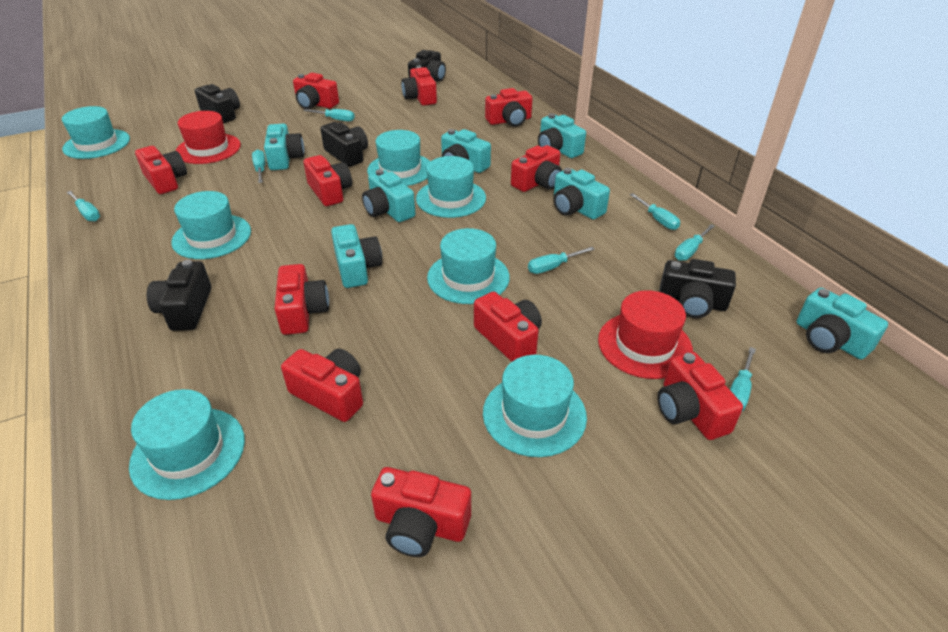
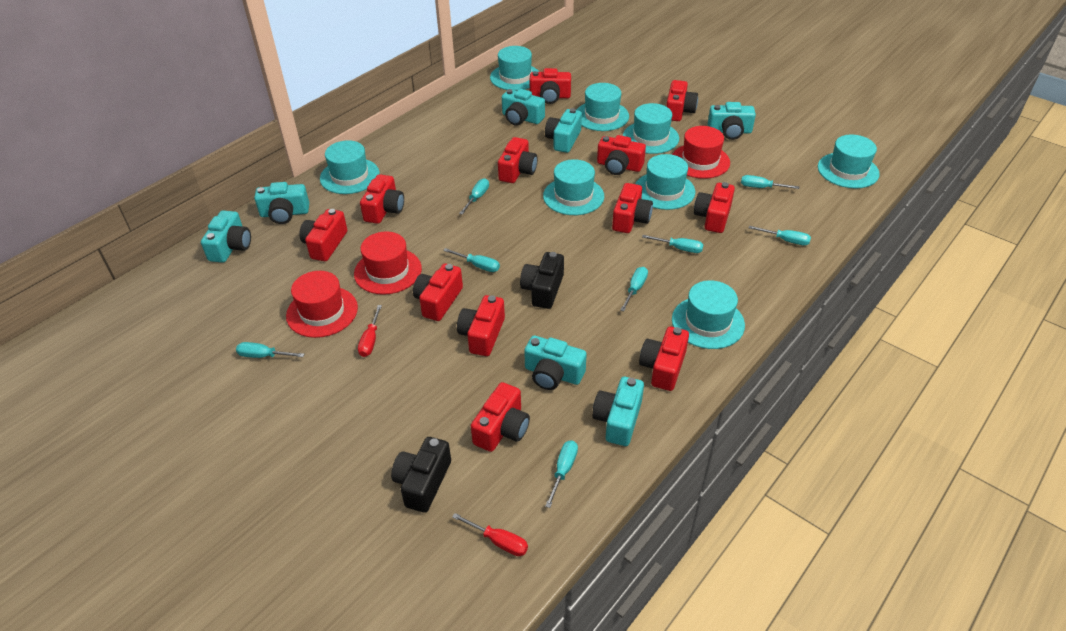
black camera: [147,260,211,331] [195,84,240,123] [320,122,368,167] [408,50,446,82] [659,259,736,318] = 5 -> [391,437,451,513] [520,252,564,309] = 2
red camera: [135,146,187,194] [274,264,329,335] [281,348,363,422] [293,73,339,109] [303,155,352,206] [371,467,471,557] [401,66,437,106] [474,292,542,362] [485,88,533,127] [511,145,562,192] [657,352,743,440] = 11 -> [299,209,347,261] [360,174,404,224] [413,264,463,321] [457,295,505,356] [471,382,530,452] [498,137,537,183] [530,68,571,104] [597,135,646,175] [612,183,653,233] [639,327,689,391] [666,80,698,121] [694,182,735,233] = 12
red hat: [176,111,241,164] [598,290,693,379] = 2 -> [286,271,358,338] [354,232,422,295] [672,126,730,179] = 3
red screwdriver: none = 0 -> [358,305,382,357] [452,513,528,556] = 2
turquoise hat: [62,106,130,159] [129,389,245,500] [171,191,251,259] [367,130,430,186] [416,156,486,218] [427,228,510,304] [483,355,587,457] = 7 -> [320,140,380,194] [490,46,539,91] [543,159,604,215] [577,83,629,131] [623,103,679,154] [635,154,695,210] [672,280,745,349] [818,134,880,188] = 8
turquoise screwdriver: [67,191,100,221] [252,149,266,183] [304,109,355,122] [528,247,595,274] [630,193,680,230] [675,224,715,261] [730,347,756,411] = 7 -> [236,342,305,358] [443,248,500,272] [459,178,489,215] [545,440,578,508] [620,267,648,312] [642,235,704,253] [741,175,799,189] [749,226,811,245] = 8

